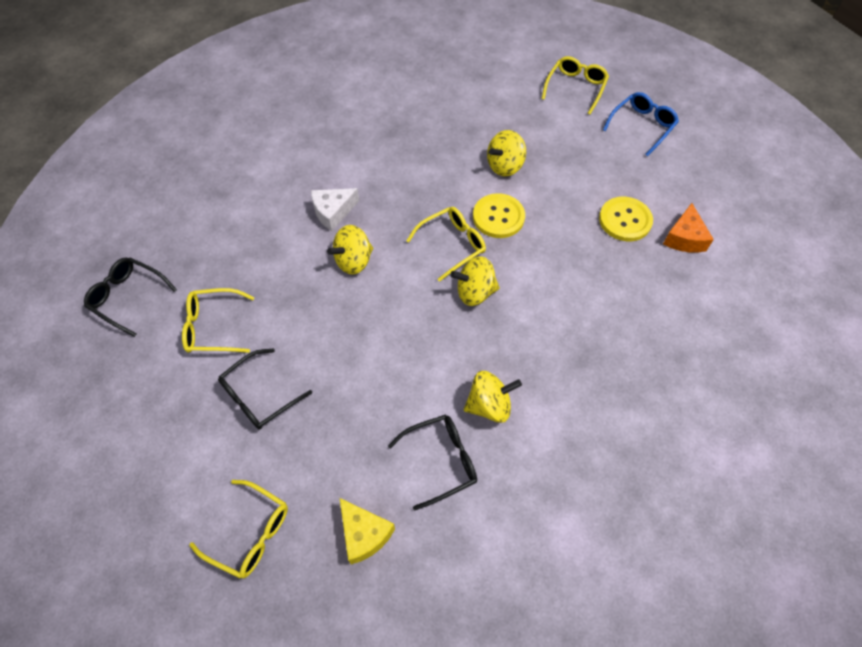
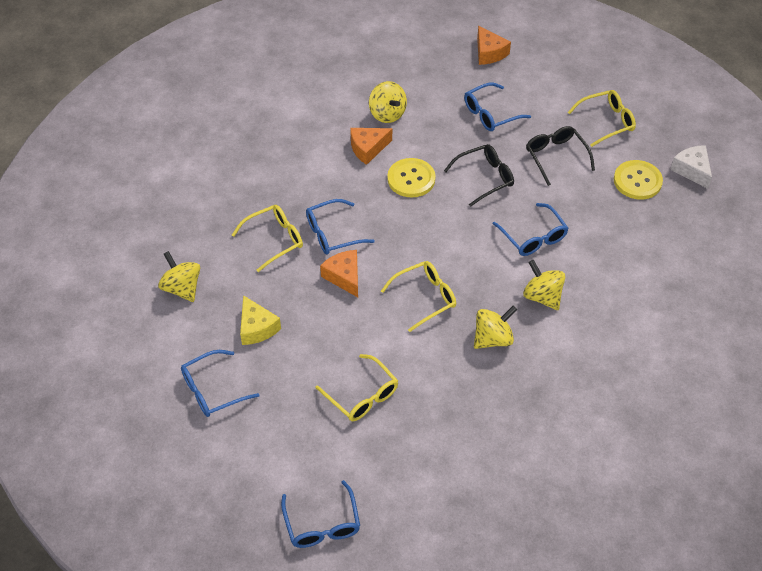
black glasses: [84,257,177,337] [218,348,312,430] [388,414,477,510] = 3 -> [444,144,514,207] [526,126,595,186] = 2
blue glasses: [603,92,679,156] = 1 -> [181,350,260,417] [281,480,360,548] [306,199,375,255] [464,83,531,131] [493,203,568,256] = 5
orange cheese: [663,203,714,253] = 1 -> [320,250,358,297] [350,128,392,165] [477,26,511,65] = 3

